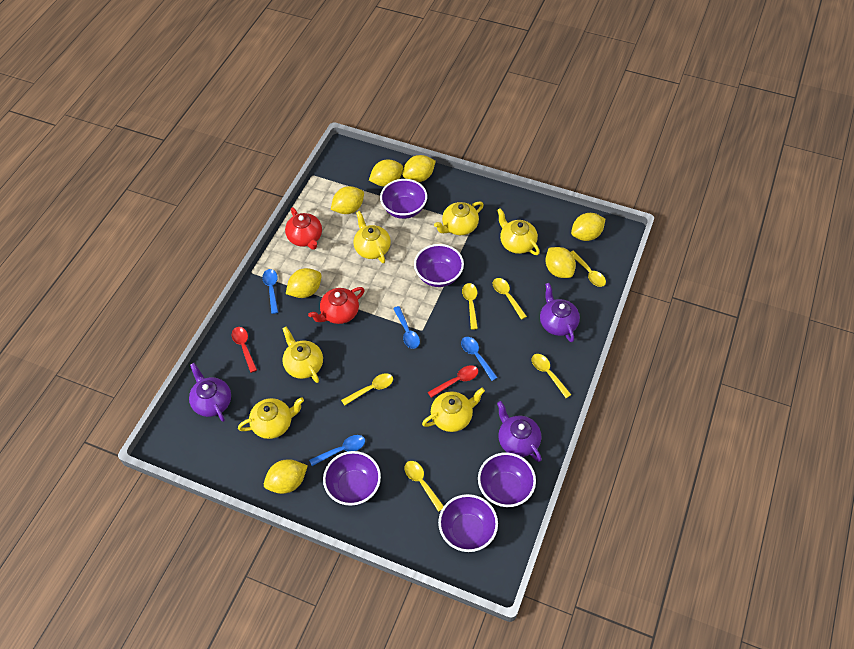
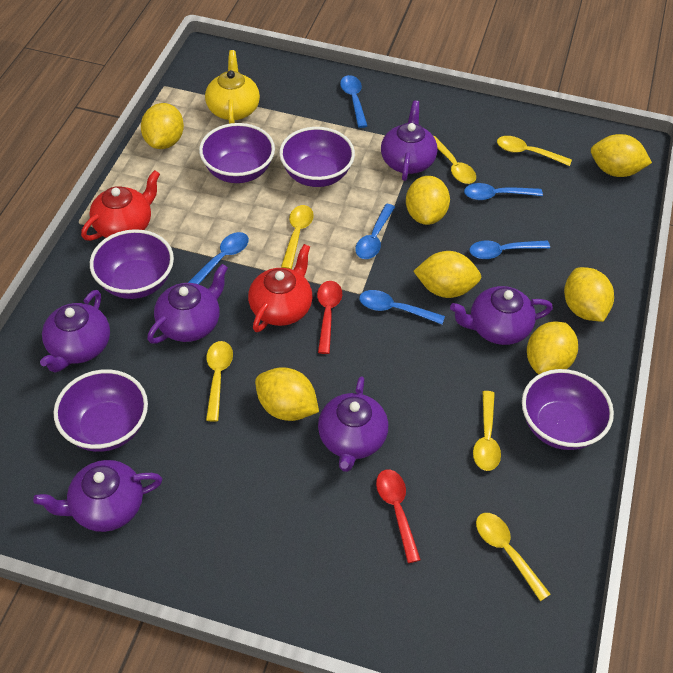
blue spoon: [262,269,278,314] [309,435,365,466] [393,306,420,349] [461,337,498,381] = 4 -> [188,232,249,285] [340,75,367,128] [355,204,395,259] [359,290,445,324] [464,183,543,200] [469,240,550,259] = 6
purple teapot: [189,363,231,422] [497,401,542,462] [540,283,580,342] = 3 -> [33,460,162,532] [40,290,110,373] [147,264,228,344] [318,376,388,472] [381,100,437,181] [450,286,553,345] = 6
yellow teapot: [238,397,304,439] [282,327,323,383] [353,211,391,263] [422,388,485,432] [434,201,484,235] [497,208,540,255] = 6 -> [205,50,260,124] = 1

